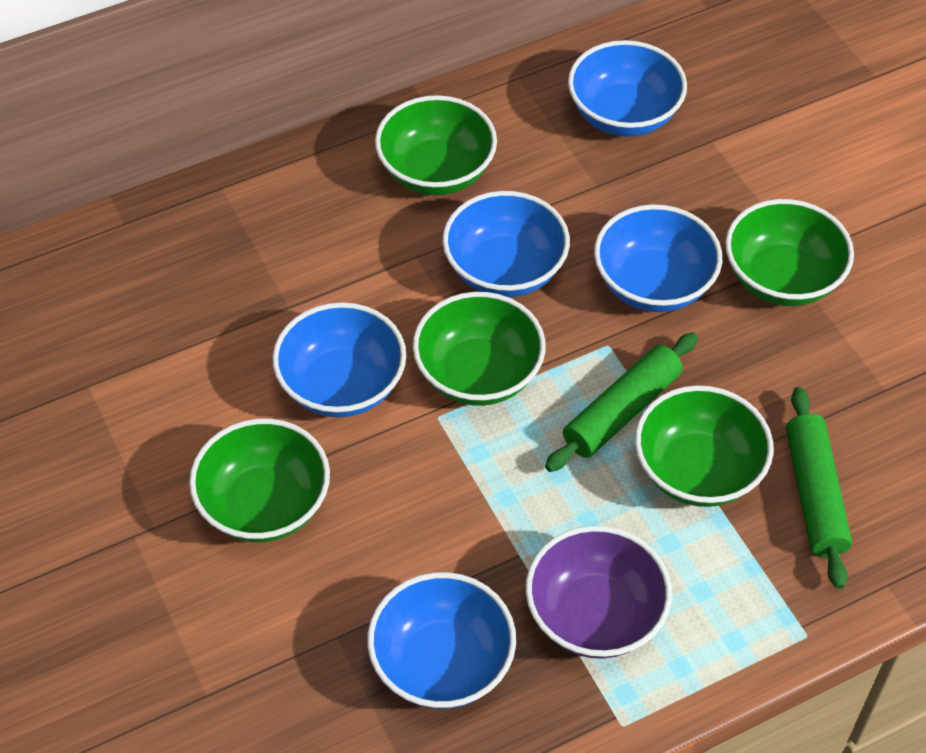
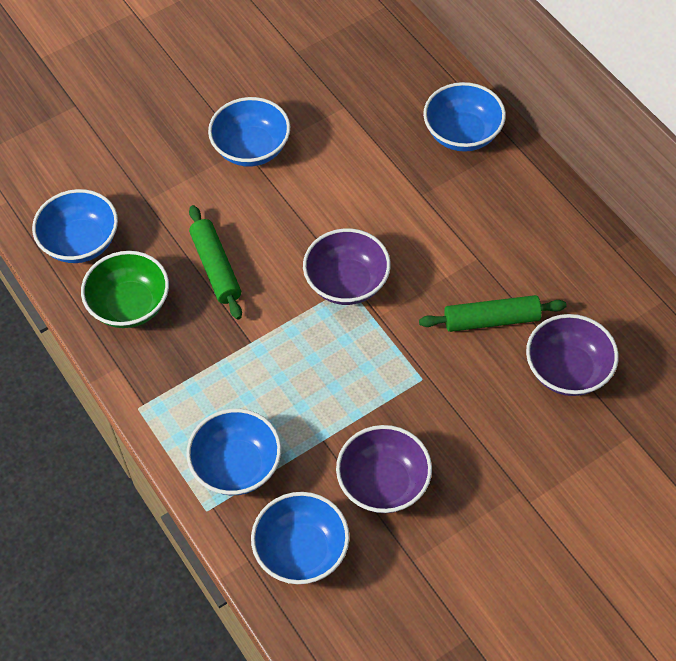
green bowl: [189,419,330,542] [375,95,497,195] [413,292,546,406] [635,385,774,507] [725,199,854,306] = 5 -> [81,251,169,328] = 1
purple bowl: [526,526,672,659] = 1 -> [303,228,391,305] [336,425,432,513] [526,314,619,396] = 3

